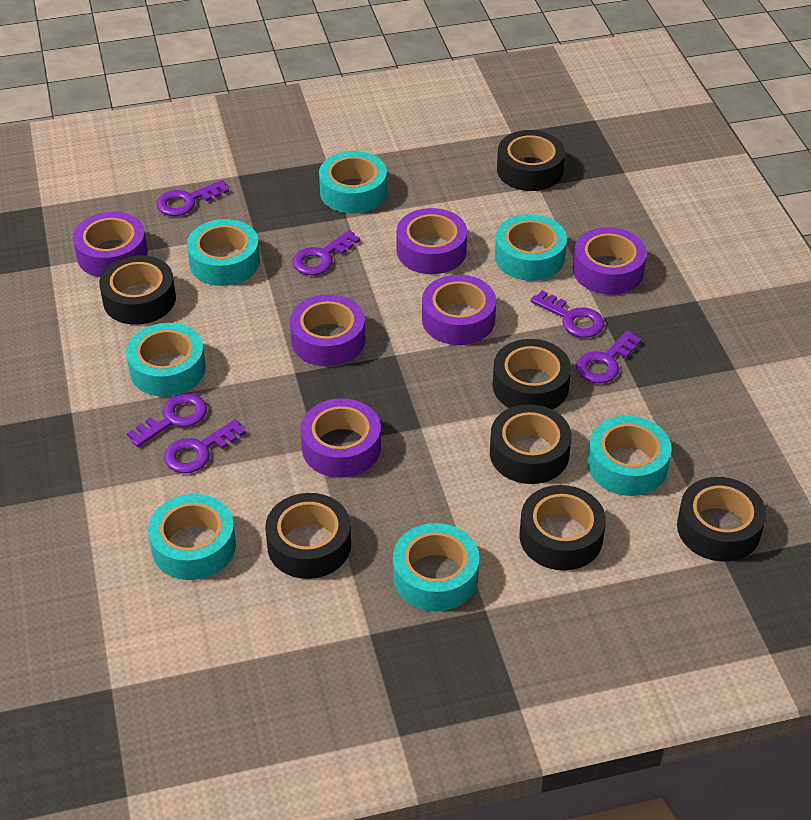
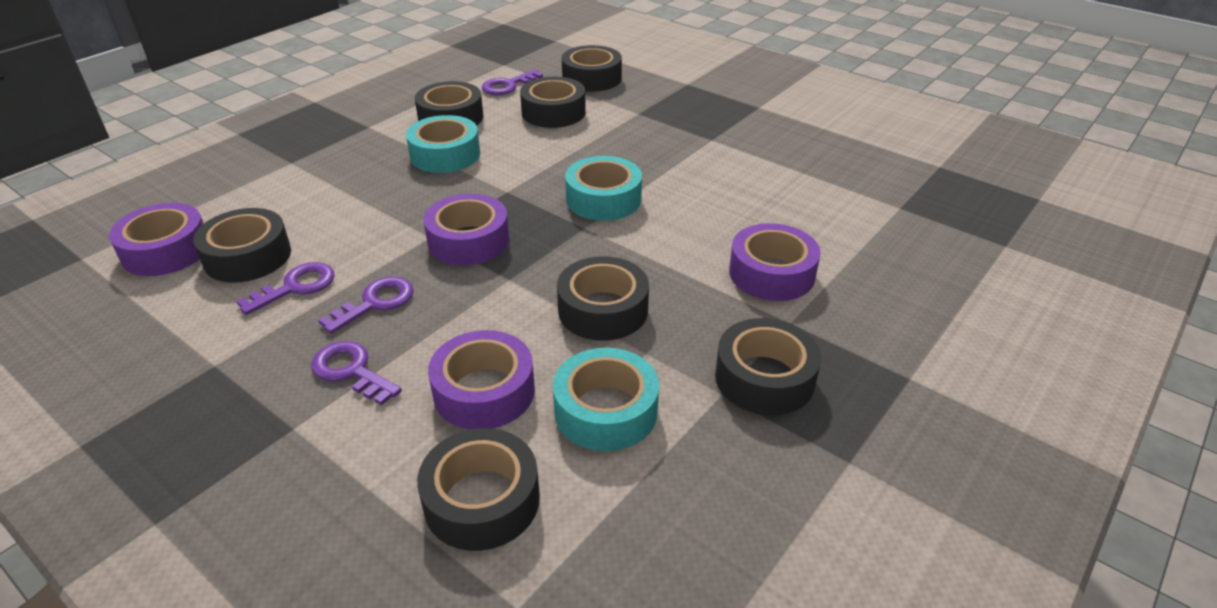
purple key: [127,393,207,447] [157,180,229,216] [164,419,246,473] [293,230,360,275] [530,290,604,338] [576,330,642,383] = 6 -> [236,262,335,315] [311,341,402,405] [318,276,414,334] [482,69,543,95] = 4
purple tape: [73,212,148,277] [290,294,365,366] [300,399,381,478] [397,208,467,274] [422,275,496,345] [573,227,647,295] = 6 -> [109,203,204,276] [423,194,509,266] [428,330,535,430] [729,223,821,301] = 4
turquoise tape: [126,323,206,397] [148,494,236,580] [187,219,260,286] [319,151,387,213] [393,523,479,611] [495,214,567,281] [588,416,672,496] = 7 -> [406,115,480,173] [553,348,659,451] [565,156,642,221] = 3

